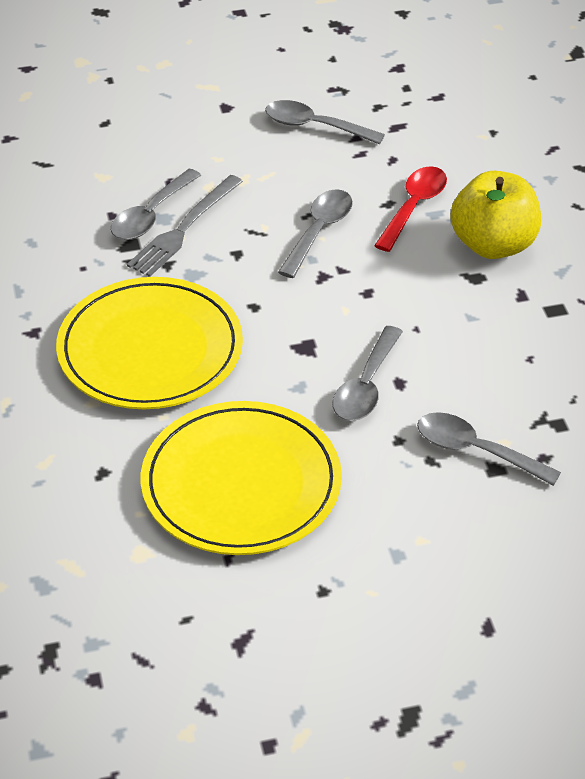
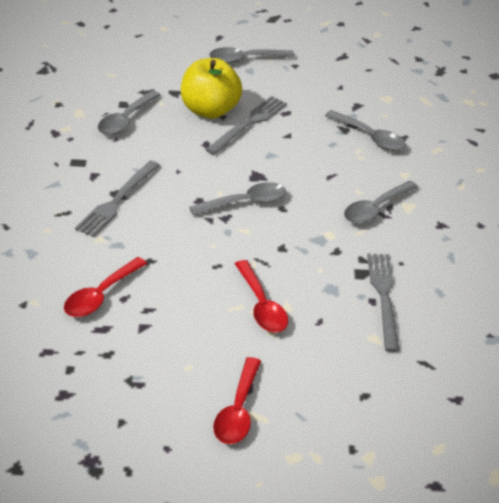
grey fork: [127,175,243,277] = 1 -> [75,160,160,237] [206,96,287,155] [367,254,400,352] = 3
red spoon: [374,166,447,252] = 1 -> [64,257,147,317] [213,357,261,444] [235,260,288,333] = 3
yellow plate: [56,277,243,409] [141,401,342,555] = 2 -> none = 0

